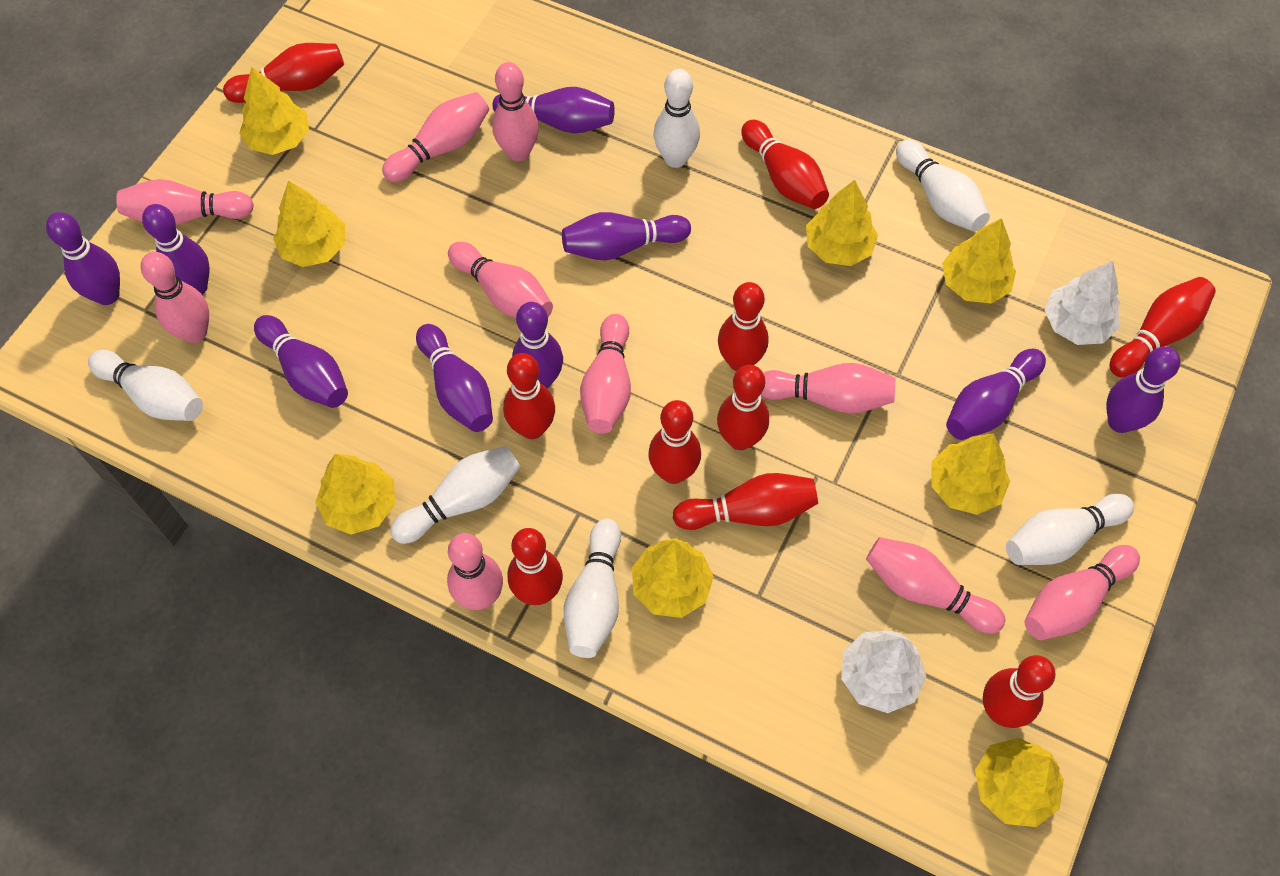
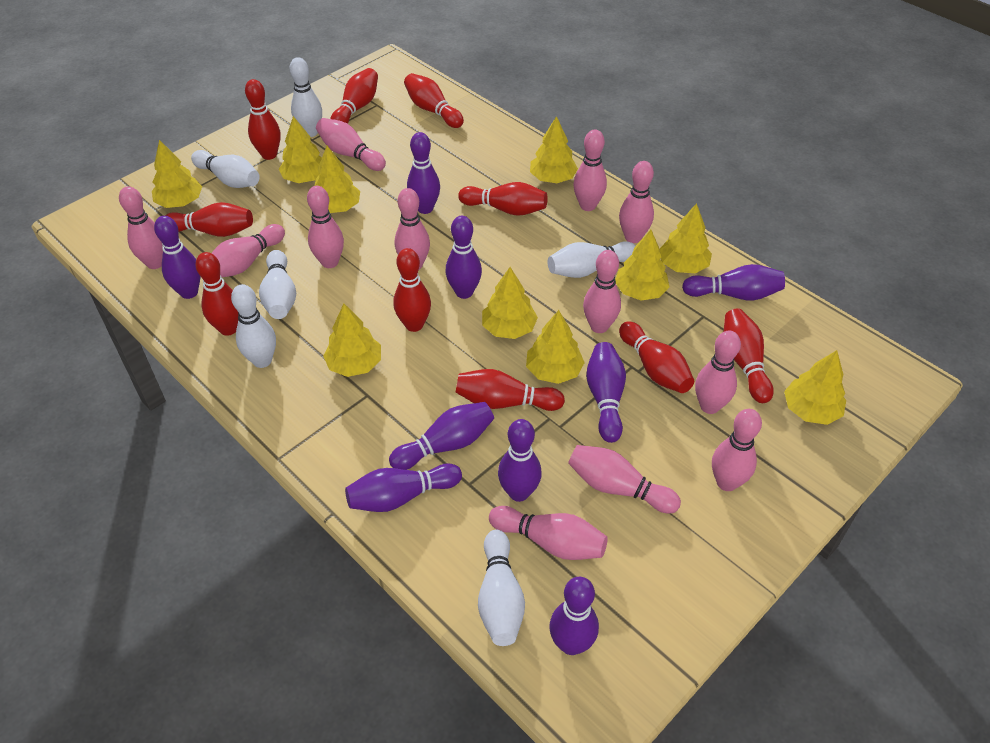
pink bowling pin: [116,179,254,225] [141,252,209,343] [382,92,489,182] [447,533,503,610] [448,242,553,318] [492,62,539,161] [580,314,631,433] [760,363,895,414] [866,537,1005,634] [1024,545,1140,640] = 10 -> [119,186,163,269] [211,224,285,277] [307,186,344,268] [316,118,386,171] [395,188,430,269] [489,506,608,560] [568,445,681,513] [573,130,607,211] [583,250,621,333] [619,161,654,243] [695,330,741,414] [712,409,762,491] = 12
white tree: [841,630,926,713] [1045,261,1120,345] = 2 -> none = 0
yellow tree: [239,67,309,155] [273,181,345,267] [315,454,395,535] [632,538,714,618] [806,180,878,266] [931,433,1010,515] [942,218,1016,304] [975,738,1064,827] = 8 -> [152,140,202,208] [279,116,322,183] [315,146,360,213] [323,304,381,377] [482,267,538,339] [526,310,585,384] [530,116,578,183] [615,230,669,301] [660,203,712,273] [784,350,846,425] = 10

